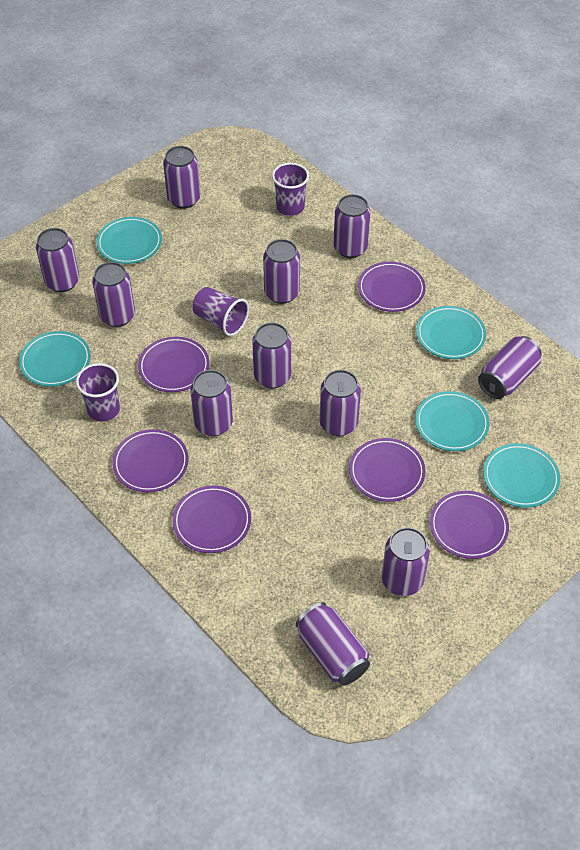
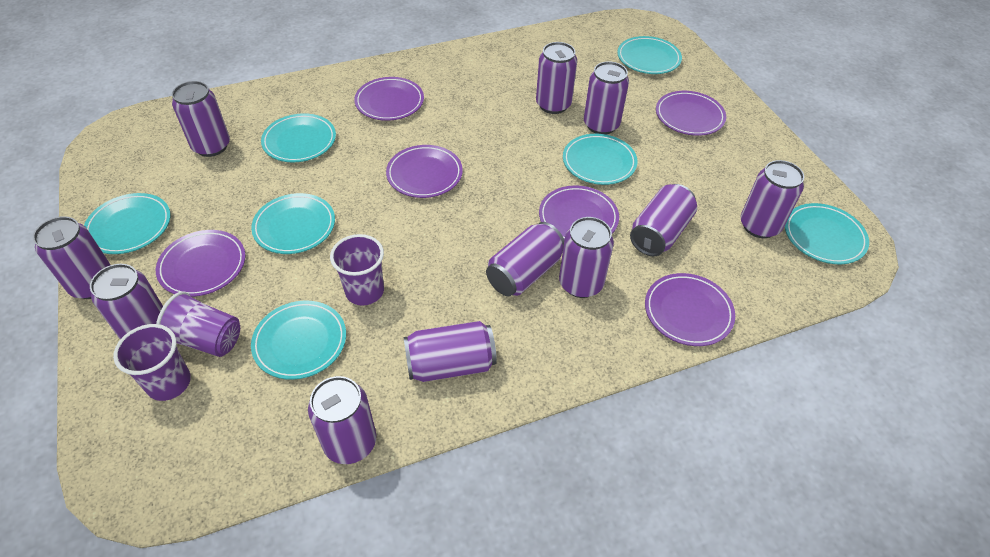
turquoise plate: [19,331,91,387] [96,217,162,264] [415,391,489,451] [416,306,486,359] [483,443,560,508] = 5 -> [84,193,171,254] [251,193,335,254] [251,301,346,380] [261,113,336,162] [563,134,637,185] [617,36,682,74] [785,203,869,264] = 7

